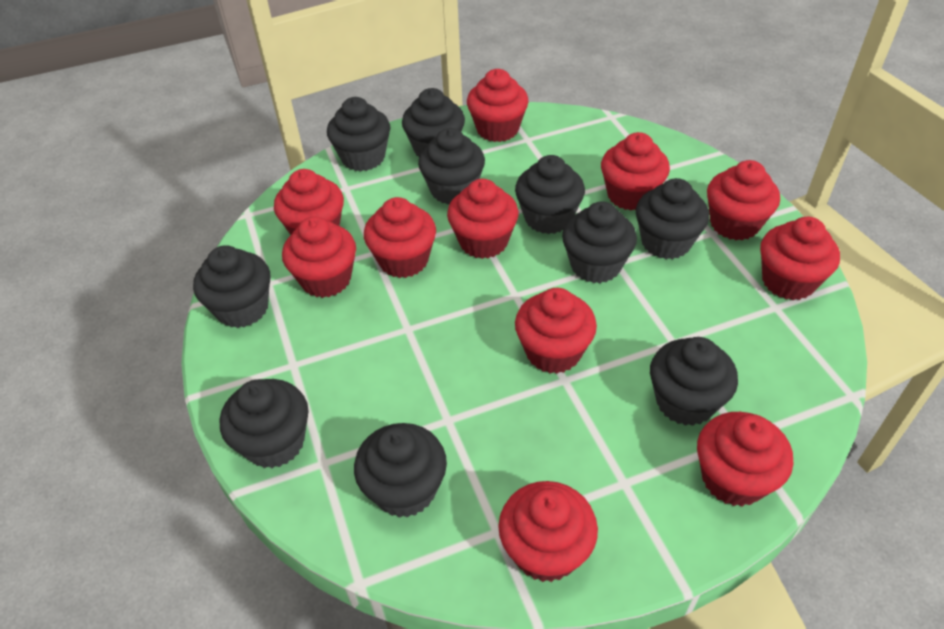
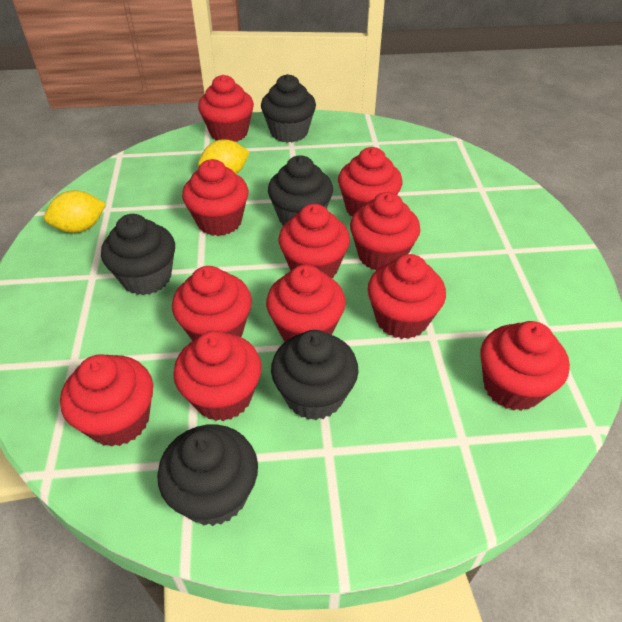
black cupcake: [193,246,270,328] [220,379,309,468] [327,97,390,171] [354,423,447,518] [402,88,465,156] [418,128,485,205] [515,155,585,234] [562,201,637,283] [636,178,709,259] [650,337,738,426] = 10 -> [101,214,175,295] [157,425,258,526] [261,74,316,143] [268,155,333,225] [271,330,359,420] = 5
yellow lemon: none = 0 -> [44,190,106,233] [198,139,250,174] = 2

